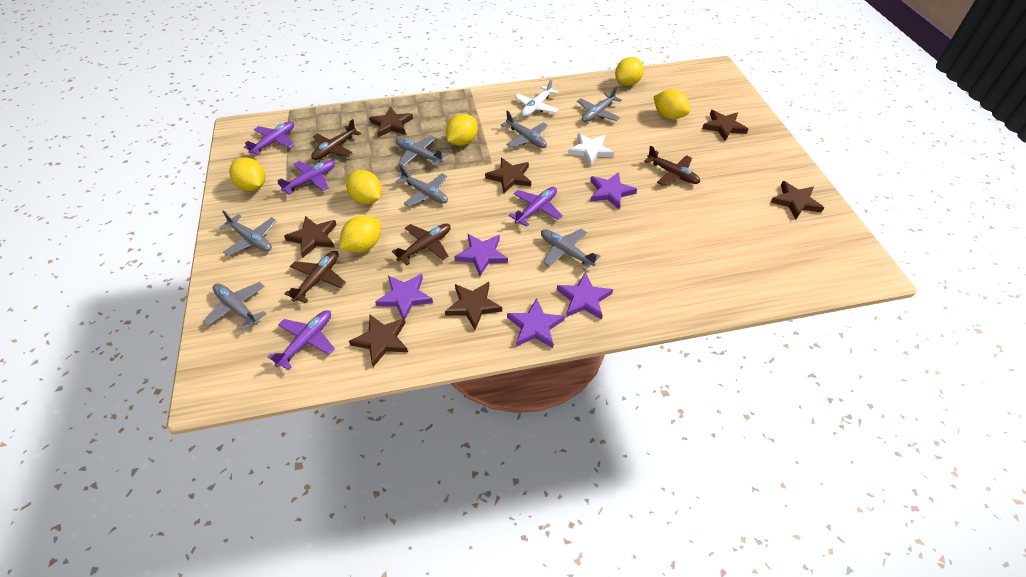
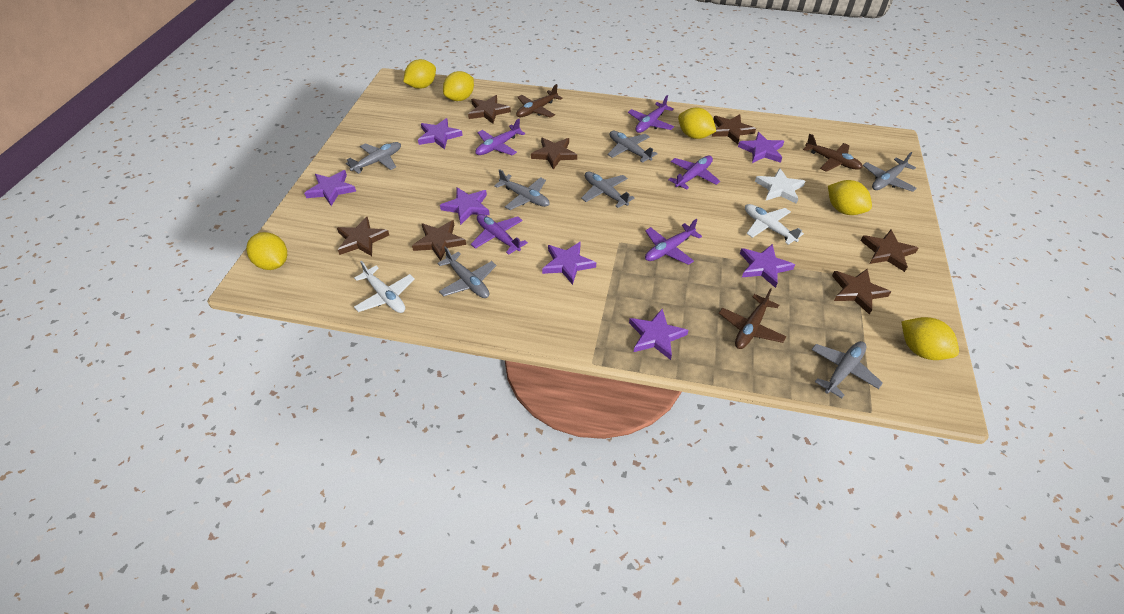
brown plane: [284,251,346,303] [311,119,361,160] [392,224,451,265] [644,146,700,186] = 4 -> [516,84,562,118] [719,288,786,349] [803,134,863,172] = 3
purple plane: [244,121,294,155] [268,310,335,370] [277,160,335,195] [509,187,563,227] = 4 -> [471,214,528,255] [475,119,525,155] [628,95,674,133] [645,219,702,265] [668,156,720,190] = 5
purple star: [375,274,433,319] [454,234,508,276] [507,298,565,348] [557,272,613,320] [590,172,637,209] = 5 -> [304,170,356,206] [418,118,463,149] [440,187,490,225] [542,241,596,285] [629,309,688,360] [738,132,784,163] [740,244,795,288] = 7
white plane: [515,79,559,117] = 1 -> [354,261,415,313] [745,204,804,245] = 2

